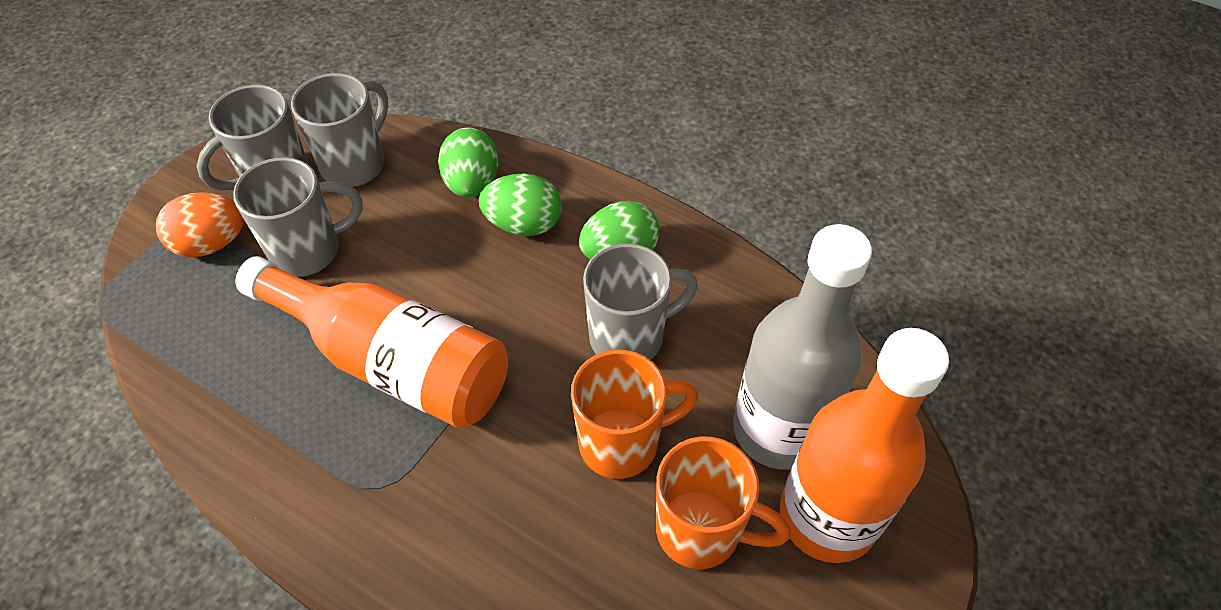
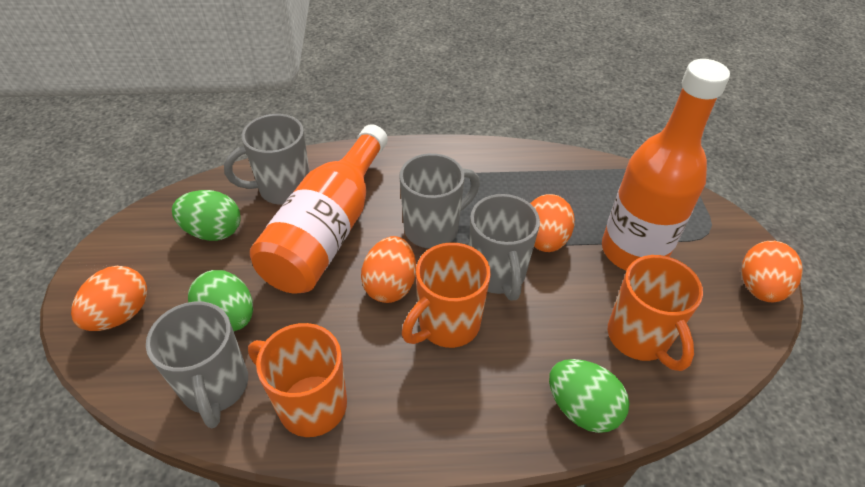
grey bottle: [733,224,872,470] = 1 -> none = 0
orange egg: [156,192,244,257] = 1 -> [71,266,147,331] [361,236,416,303] [530,194,575,252] [742,241,803,302] = 4
orange mug: [571,350,698,479] [656,437,791,569] = 2 -> [248,323,347,437] [402,243,491,348] [608,255,703,371] = 3

